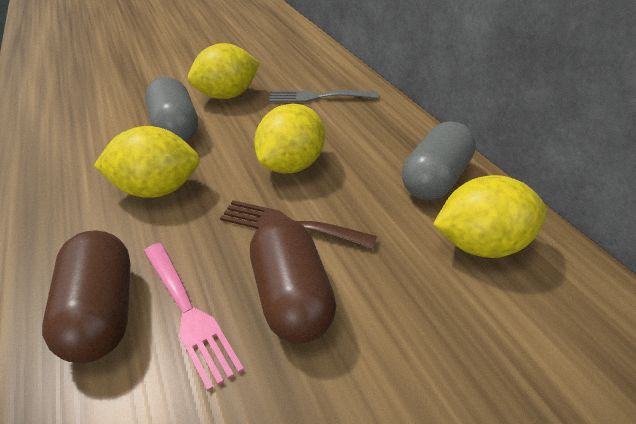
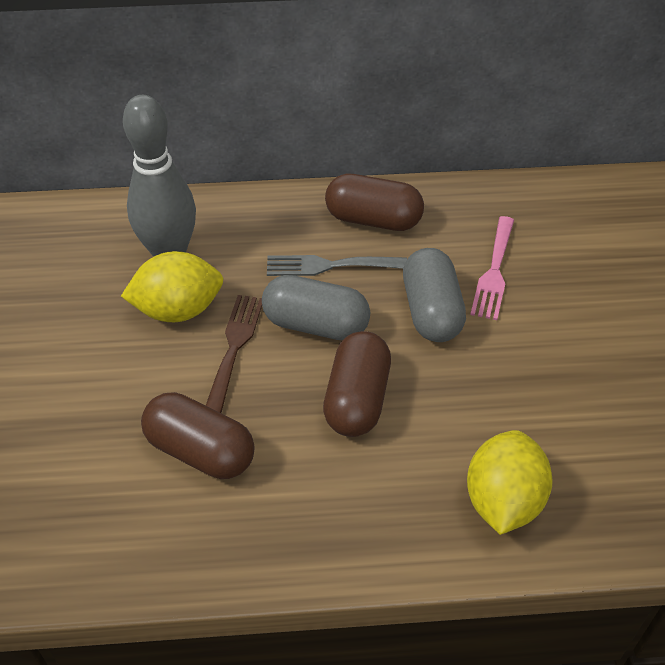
brown capsule: [42,230,130,363] [250,218,336,344] = 2 -> [141,392,255,479] [323,331,391,437] [325,174,424,231] = 3
grey bowling pin: none = 0 -> [123,95,196,257] = 1
yellow lemon: [94,126,200,198] [188,43,259,99] [254,104,325,173] [433,175,547,258] = 4 -> [121,251,223,322] [467,430,553,535] = 2

